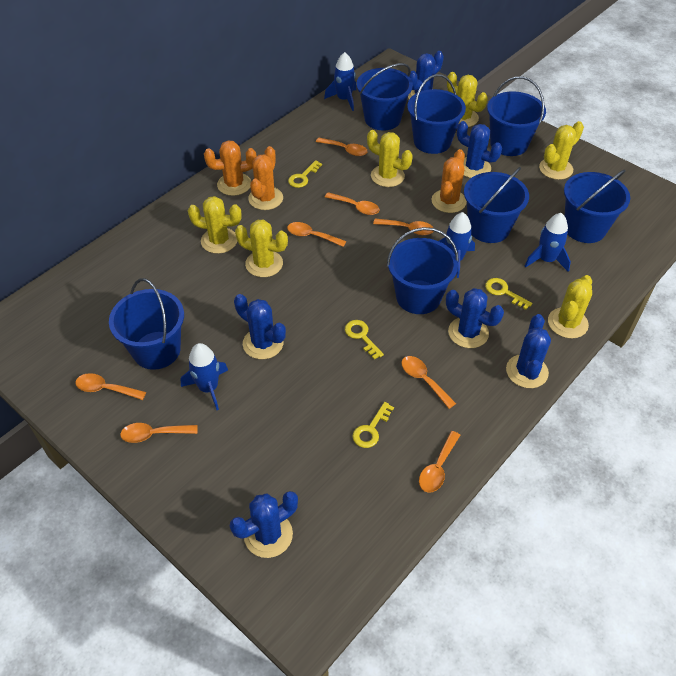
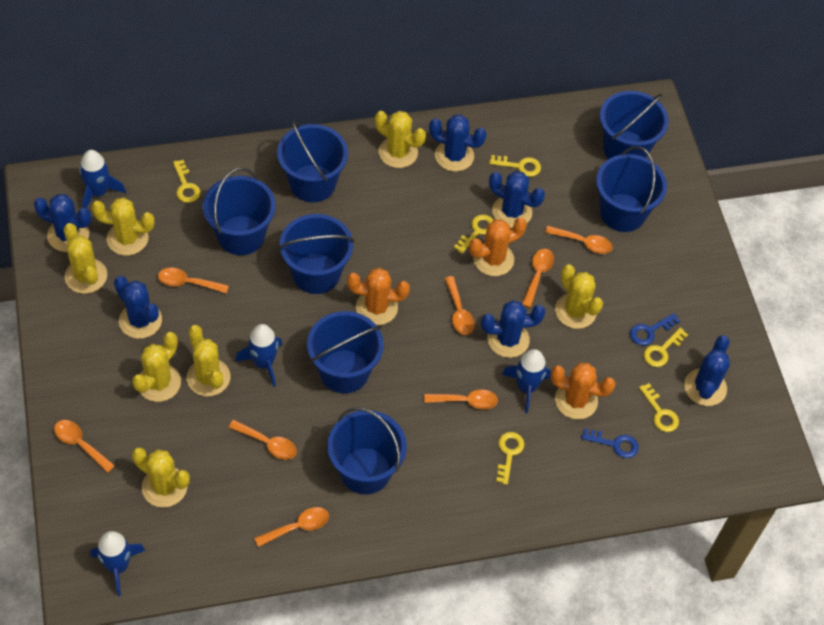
blue key: none = 0 -> [581,428,639,458] [630,313,680,346] = 2
yellow cactus: [188,196,242,254] [235,220,288,277] [367,130,413,187] [447,72,488,127] [539,121,584,180] [548,275,592,339] = 6 -> [64,223,107,294] [91,198,155,256] [132,332,181,402] [132,447,190,507] [187,325,230,396] [375,111,426,168] [555,264,603,329] = 7
yellow key: [288,160,322,188] [345,320,384,360] [352,402,394,448] [485,278,532,310] = 4 -> [173,160,200,203] [454,214,493,254] [489,155,541,177] [496,432,524,485] [639,383,679,432] [643,328,688,367] = 6

